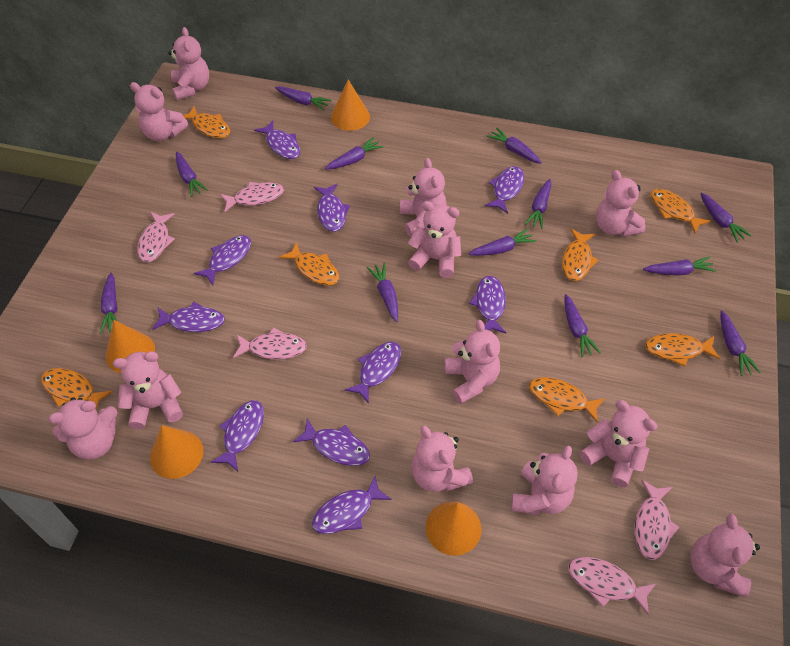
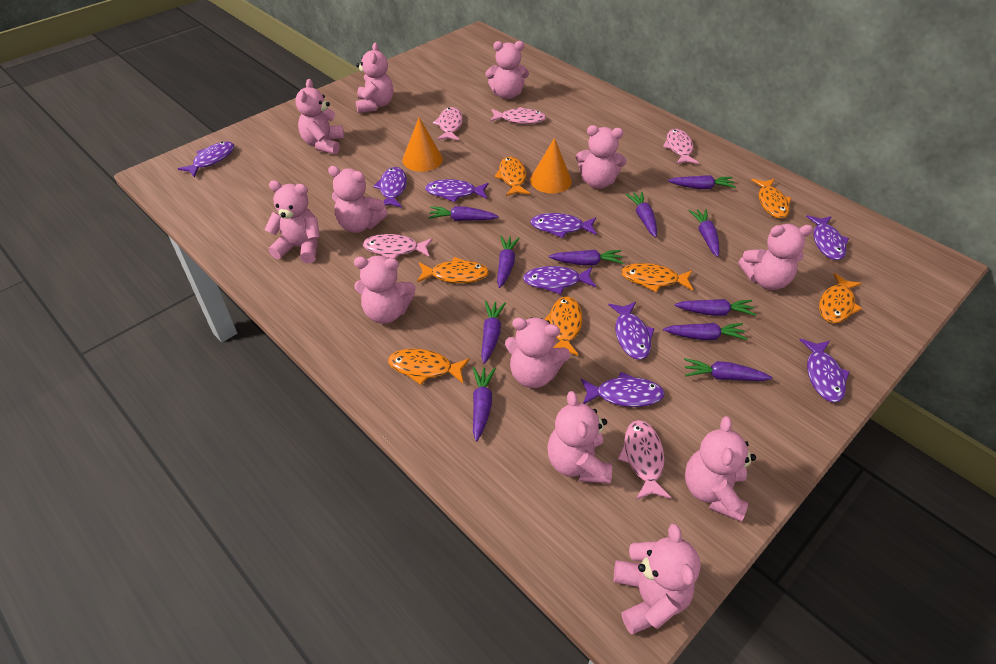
orange cone: [105,320,155,373] [150,425,203,479] [331,80,370,131] [426,501,481,556] = 4 -> [402,117,443,172] [530,138,572,194] = 2
purple carrot: [100,273,118,334] [176,152,208,197] [275,86,332,110] [325,137,384,169] [367,263,398,322] [468,228,537,256] [486,128,542,164] [525,179,551,229] [564,294,601,357] [643,257,716,276] [700,193,752,243] [720,310,761,376] = 12 -> [428,206,499,221] [473,367,496,441] [481,301,506,364] [497,236,520,288] [548,250,624,266] [625,192,657,237] [663,323,748,340] [668,175,736,189] [674,299,756,316] [684,358,773,381] [689,209,720,257] = 11
purple fish: [152,302,225,332] [194,235,251,285] [211,400,264,471] [254,121,300,159] [293,418,370,466] [312,476,392,534] [314,184,350,232] [345,342,401,404] [469,276,506,333] [485,166,524,214] = 10 -> [178,141,234,177] [373,167,407,208] [425,179,489,202] [523,266,596,294] [530,213,597,238] [581,372,665,407] [608,302,655,360] [800,339,850,403] [806,215,849,260] = 9

